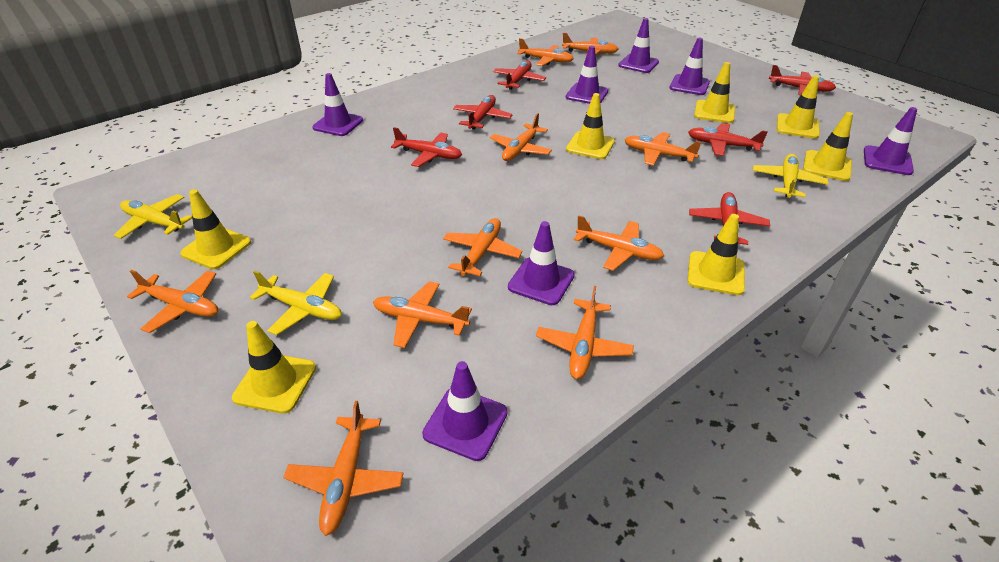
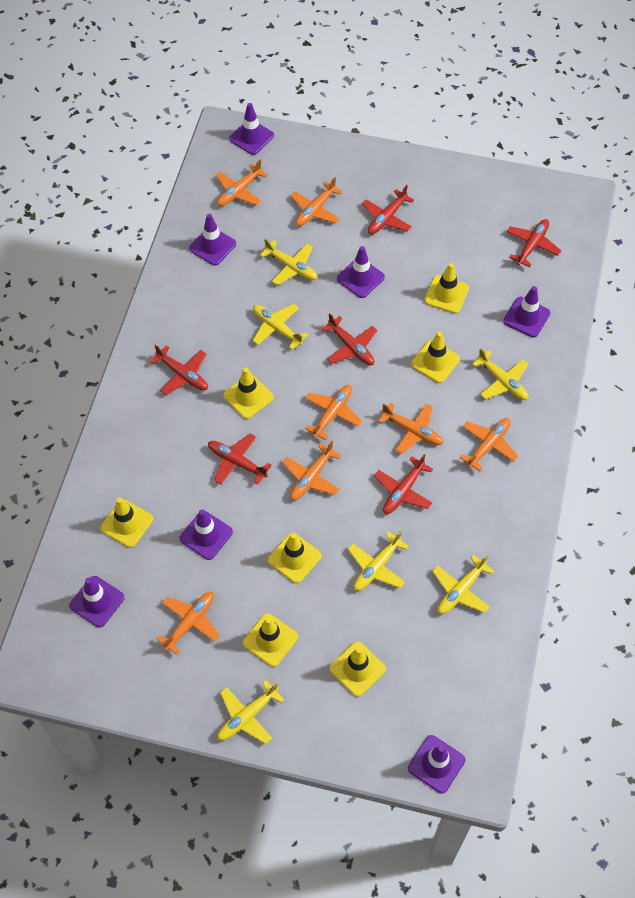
orange plane: [127,270,218,333] [283,401,403,536] [373,281,472,348] [443,218,522,276] [490,113,552,161] [517,38,574,66] [536,286,634,379] [562,33,618,56] [574,215,664,271] [624,132,702,166] = 10 -> [156,592,220,655] [216,160,268,206] [283,441,341,501] [290,177,343,226] [305,385,362,440] [378,403,443,454] [460,418,518,472] = 7
yellow plane: [114,194,192,239] [250,271,342,335] [753,154,828,198] = 3 -> [217,680,284,744] [253,304,308,350] [260,239,317,285] [348,531,409,591] [432,555,494,614] [472,348,528,400] = 6

